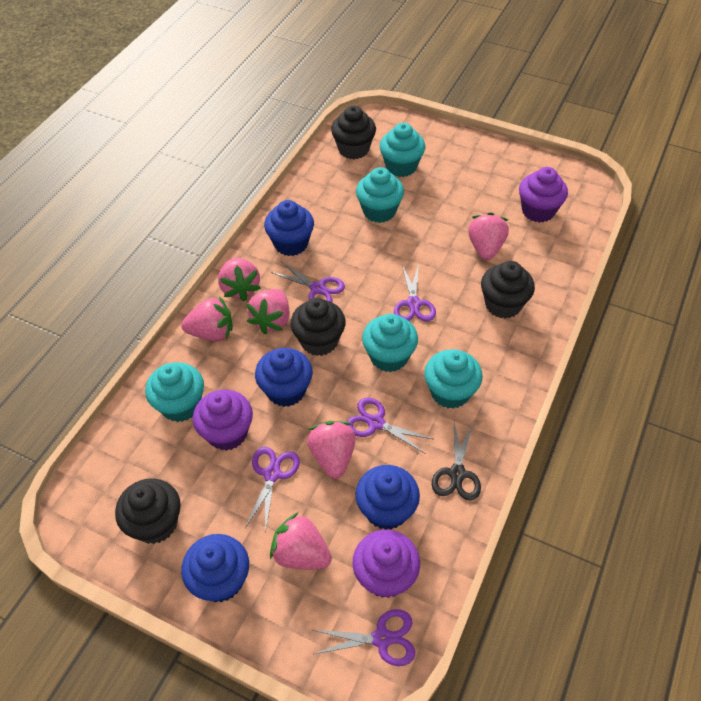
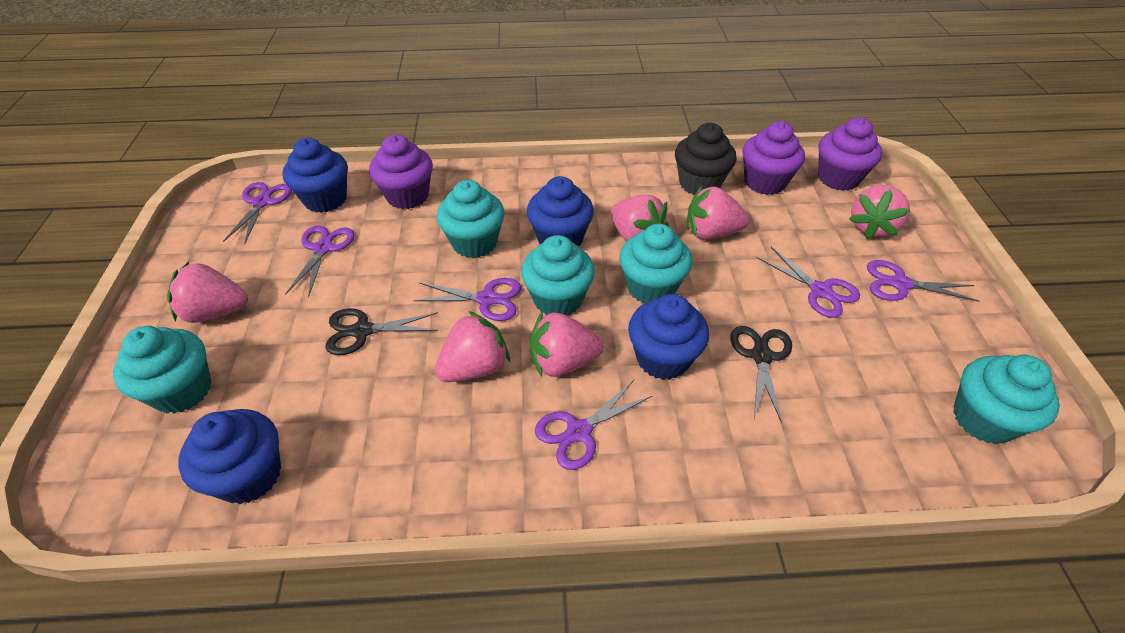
black cupcake: [115,478,181,544] [291,298,346,356] [331,106,376,159] [481,261,535,319] = 4 -> [675,123,737,195] = 1
black scissors: [431,422,481,501] = 1 -> [325,308,438,355] [731,326,792,423] = 2
purple scissors: [245,447,300,533] [271,261,345,302] [312,609,415,666] [347,397,433,454] [394,263,436,322] = 5 -> [223,182,292,244] [285,226,354,298] [413,278,521,321] [535,379,652,470] [757,247,860,318] [867,260,980,302] = 6

